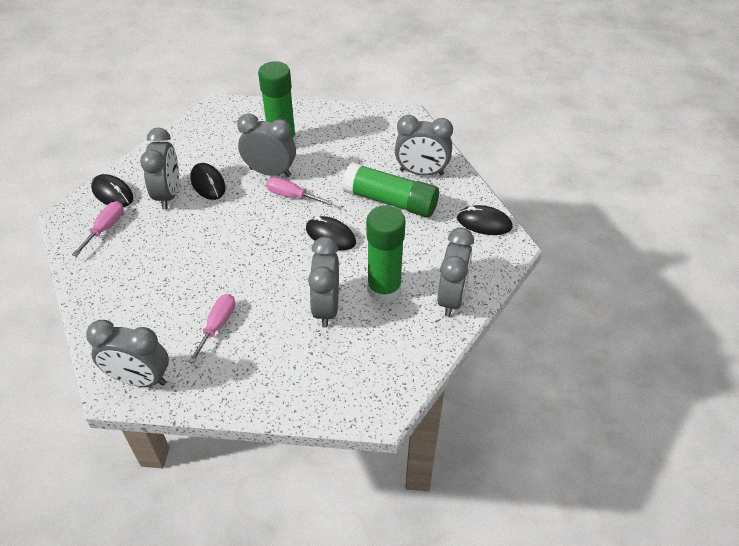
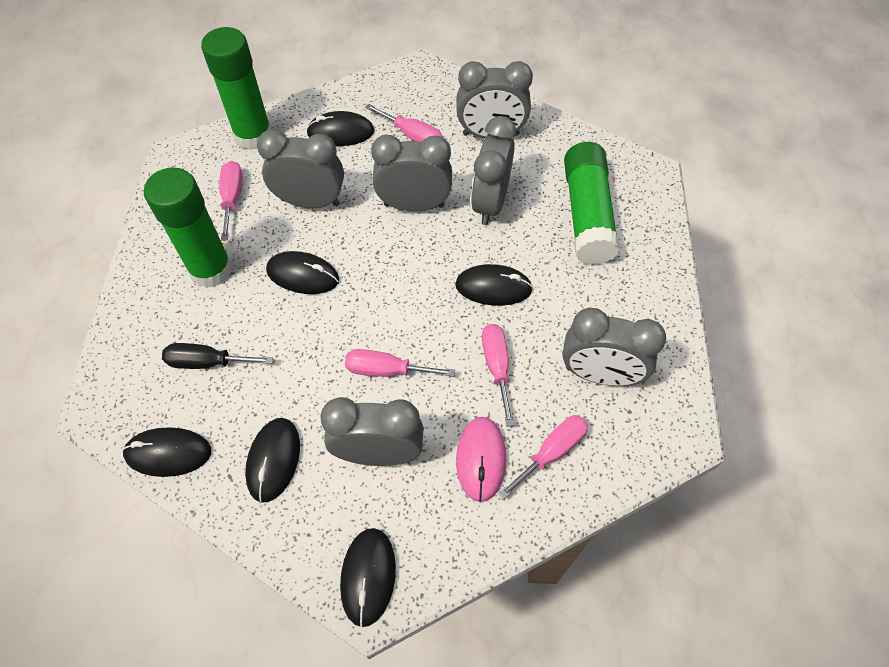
black mouse: [91,174,133,207] [190,163,226,200] [306,216,356,251] [457,205,512,235] = 4 -> [122,427,211,477] [245,418,300,503] [266,251,339,294] [306,111,375,146] [340,528,396,627] [455,264,533,306] = 6
black screwdriver: none = 0 -> [162,343,273,369] = 1
pink mouse: none = 0 -> [456,417,506,502] = 1
pink screwdriver: [72,201,124,256] [188,294,235,363] [266,177,333,205] = 3 -> [219,161,243,241] [345,349,455,377] [365,104,443,142] [482,324,514,427] [498,415,588,500] = 5

